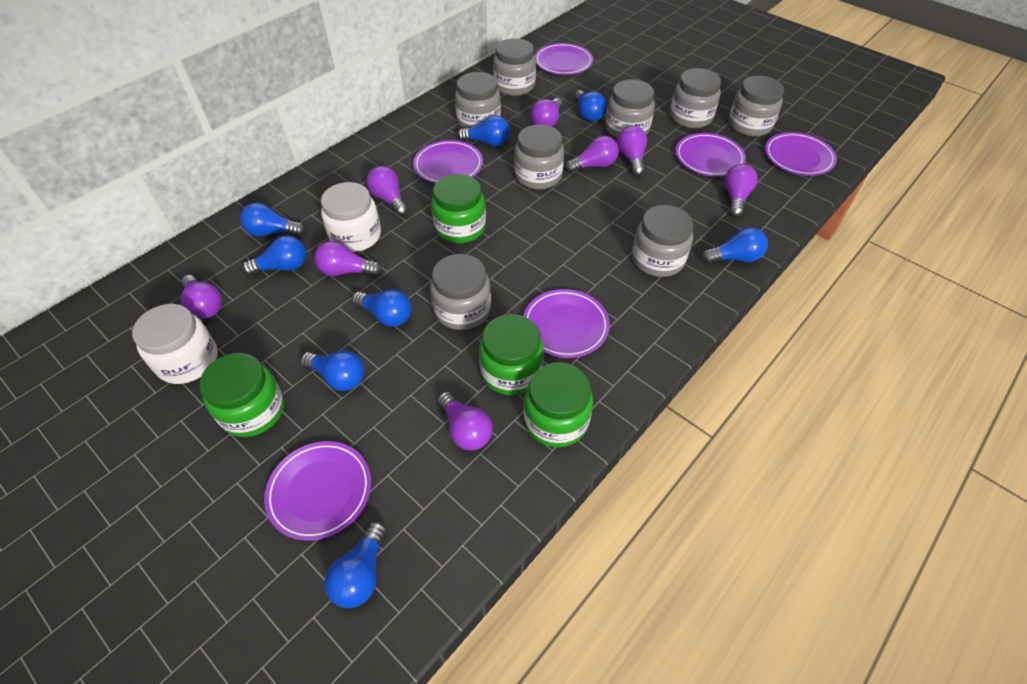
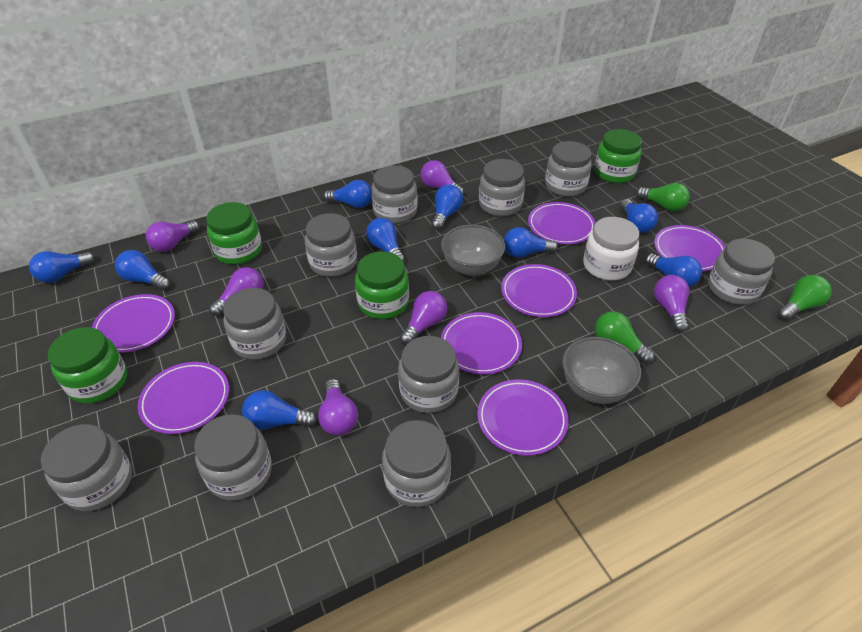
blue light bulb: [240,203,306,236] [242,235,306,275] [301,351,365,391] [325,521,387,608] [352,289,411,327] [457,115,510,146] [574,90,607,121] [702,227,768,264] = 8 -> [29,251,95,283] [115,250,170,290] [242,390,317,430] [323,180,372,208] [366,218,405,262] [431,185,463,230] [504,227,558,258] [620,199,658,233] [645,253,702,287] = 9
green light bulb: none = 0 -> [595,311,654,364] [636,183,690,212] [778,275,832,320] = 3
grey bowl: none = 0 -> [441,224,505,276] [562,337,641,404] = 2
grey jar: [430,254,491,330] [455,72,501,128] [493,38,536,96] [514,124,564,190] [606,80,655,138] [632,205,693,277] [670,68,721,128] [729,76,784,136] = 8 -> [41,424,132,511] [194,414,272,501] [223,288,286,360] [305,213,357,277] [371,165,418,224] [382,420,451,507] [398,336,459,413] [479,159,525,216] [545,141,592,197] [708,239,775,305] = 10
purple light bulb: [181,275,222,319] [314,241,382,276] [366,166,408,216] [438,391,493,451] [531,98,563,127] [565,136,619,173] [617,126,647,176] [724,164,758,217] = 8 -> [146,220,200,252] [209,267,264,316] [318,379,358,436] [400,291,447,345] [421,160,464,195] [654,275,689,332] = 6
purple plate: [264,441,371,541] [413,140,483,184] [523,289,610,358] [535,43,593,75] [675,133,746,177] [765,132,837,176] = 6 -> [92,294,175,353] [138,362,229,434] [441,312,522,374] [477,379,569,456] [501,264,577,317] [528,202,596,244] [654,225,726,271] = 7
white jar: [132,304,218,384] [321,182,381,252] = 2 -> [583,217,639,281] = 1

